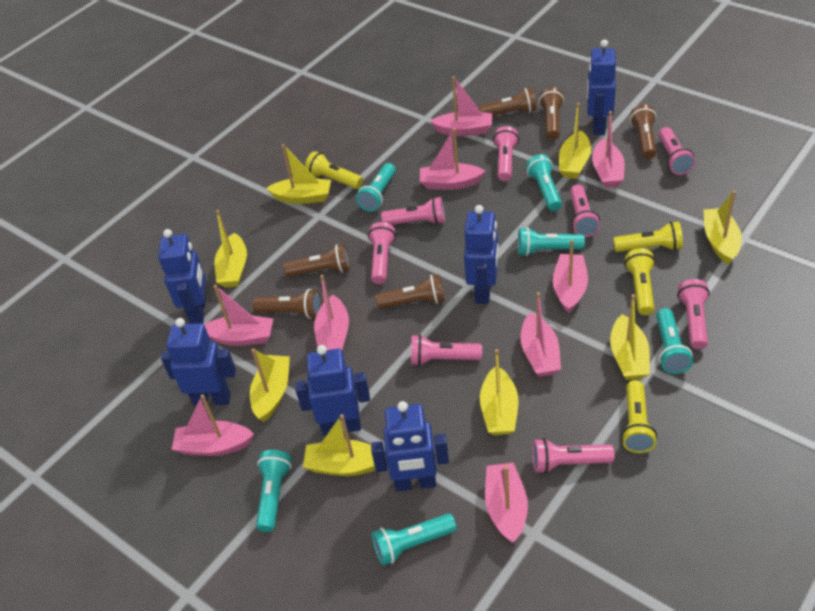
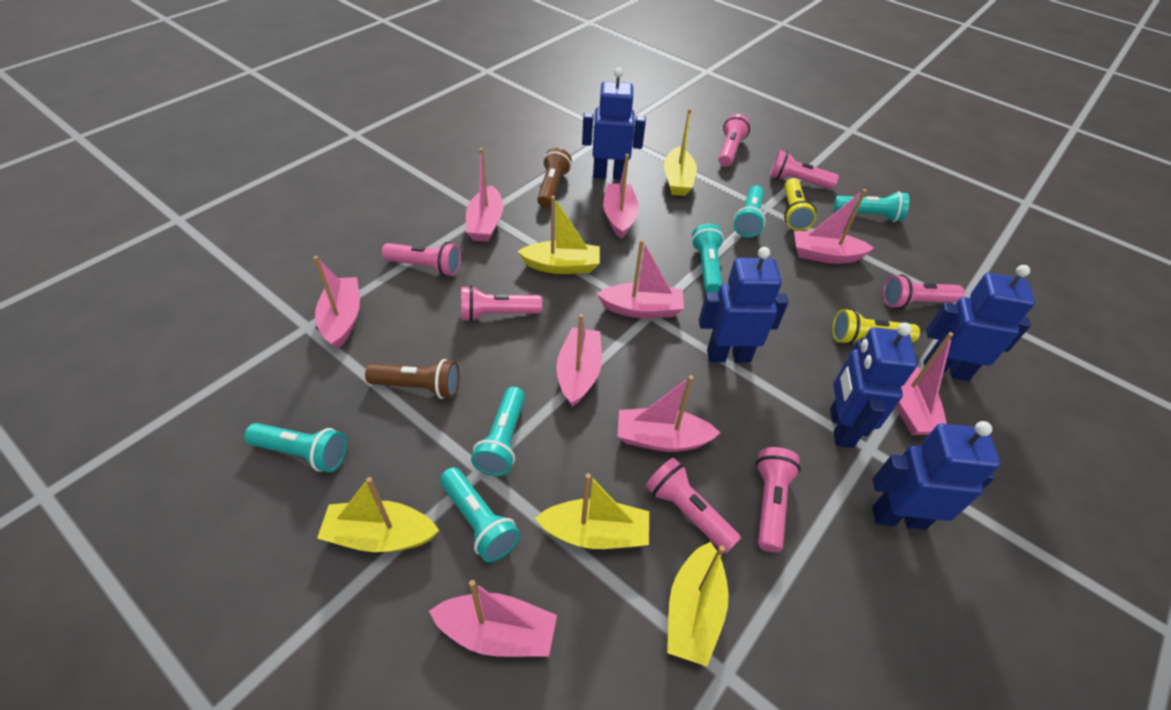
blue robot: [158,229,206,324] [161,318,236,406] [295,345,370,436] [371,401,449,492] [464,205,499,304] [587,39,616,135] = 6 -> [582,68,646,180] [699,247,788,363] [830,323,918,448] [872,421,1000,530] [924,265,1035,381] = 5
brown flashlight: [253,289,322,319] [284,244,350,277] [376,274,445,309] [478,87,537,116] [539,87,564,140] [630,105,657,159] = 6 -> [365,359,460,399] [537,148,572,208] = 2
pink flashlight: [368,222,396,284] [381,197,445,225] [411,335,482,366] [493,126,519,181] [532,438,615,474] [570,185,600,237] [659,127,696,175] [677,279,710,349] = 8 -> [382,242,461,276] [461,285,542,322] [646,458,741,553] [718,114,750,167] [756,447,801,553] [770,150,839,189] [882,275,965,309] = 7
yellow boat: [214,210,247,287] [250,348,290,422] [266,144,331,204] [303,414,386,476] [480,349,518,435] [559,103,591,179] [610,294,650,380] [704,190,742,265] = 8 -> [317,477,440,552] [517,196,600,274] [535,473,649,549] [664,108,697,196] [667,542,729,667] = 5
yellow flashlight: [305,151,363,189] [613,222,683,252] [621,380,657,453] [625,248,655,315] = 4 -> [784,178,816,231] [832,309,920,345] = 2

